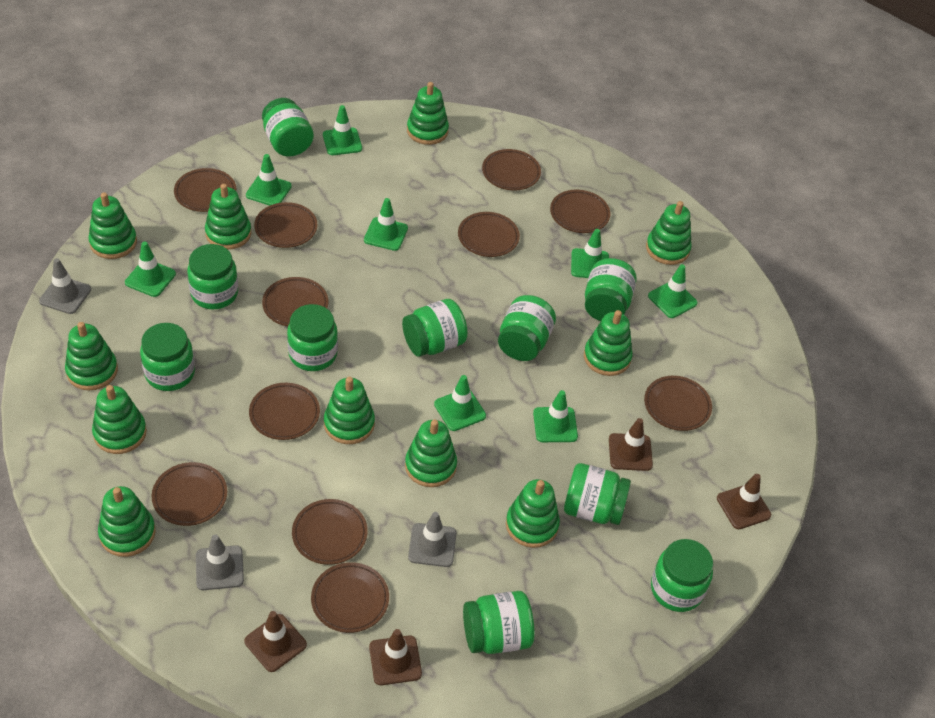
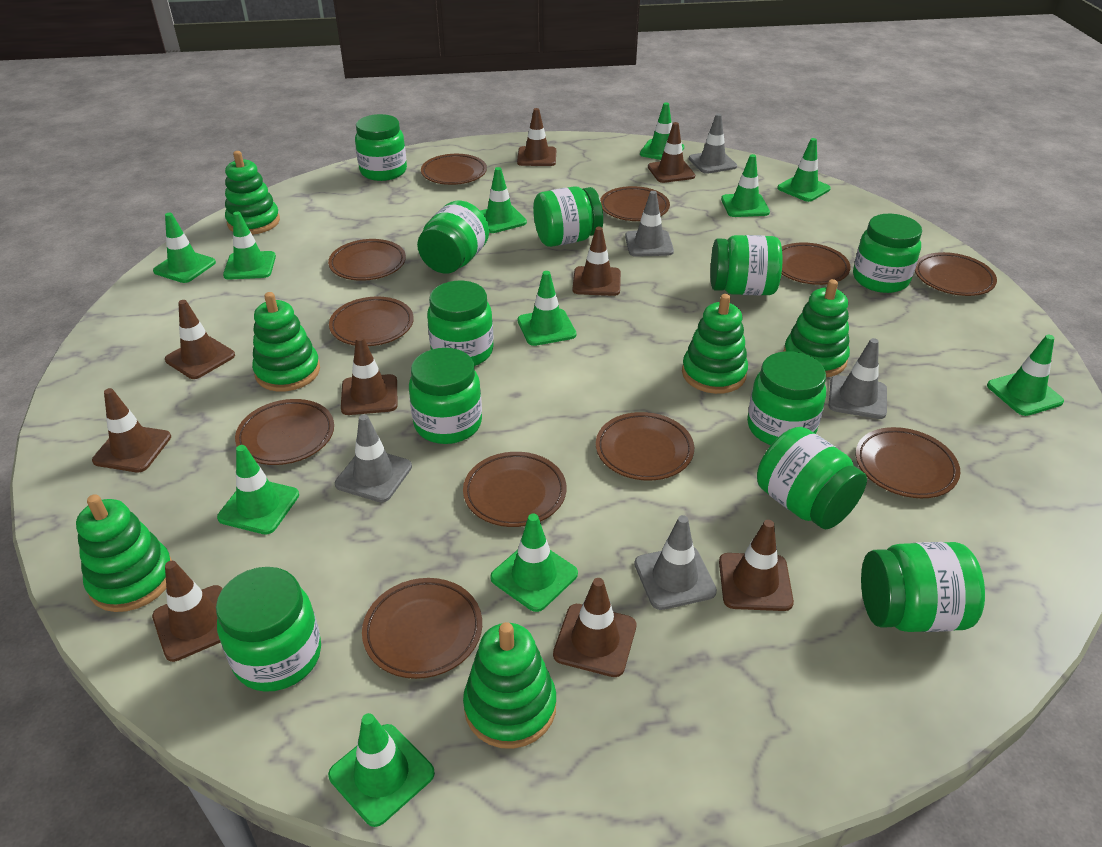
brown traffic cone: [244,611,307,672] [369,629,422,685] [609,418,653,471] [717,474,771,529] = 4 -> [92,388,171,472] [152,561,223,662] [165,300,235,379] [341,336,397,415] [517,108,556,166] [553,578,636,677] [573,227,621,296] [648,122,695,183] [719,520,794,611] = 9
green jar: [140,323,195,391] [187,244,238,310] [262,98,314,157] [287,304,338,371] [402,299,468,357] [463,591,534,654] [498,295,556,361] [564,463,631,525] [585,258,637,321] [651,539,713,612] = 10 -> [216,567,321,692] [355,114,407,181] [409,348,482,444] [417,201,489,273] [427,281,494,366] [533,187,603,247] [711,235,783,296] [747,351,826,445] [757,427,867,529] [853,214,922,293] [861,542,985,632] = 11
green stacking toy: [65,322,118,390] [88,192,137,259] [92,385,147,454] [98,486,156,557] [205,184,251,249] [324,377,375,444] [405,420,457,487] [407,82,449,145] [506,479,560,548] [584,310,633,376] [646,201,692,265] = 11 -> [76,494,172,612] [225,151,280,235] [252,292,320,391] [463,622,556,749] [682,294,748,394] [783,279,850,377] = 6
green traffic cone: [125,241,176,297] [246,154,292,206] [323,105,362,155] [364,198,408,251] [434,375,486,431] [533,390,578,442] [571,229,609,278] [648,264,698,318] = 8 -> [153,212,216,283] [217,445,299,535] [223,212,276,280] [328,713,435,827] [481,167,527,233] [490,514,578,612] [517,271,576,346] [640,103,684,160] [721,154,770,217] [777,138,831,202] [987,335,1064,416] = 11
grey traffic cone: [39,258,91,314] [196,535,244,590] [408,512,457,567] = 3 -> [335,414,412,503] [625,191,674,257] [634,515,717,610] [689,114,737,174] [828,338,887,419] = 5

